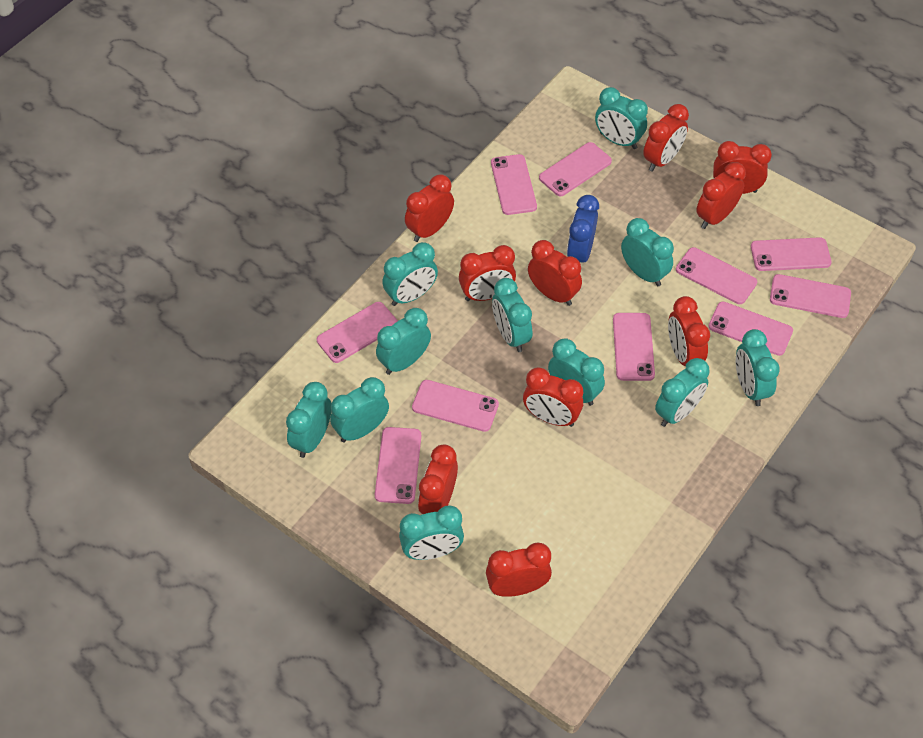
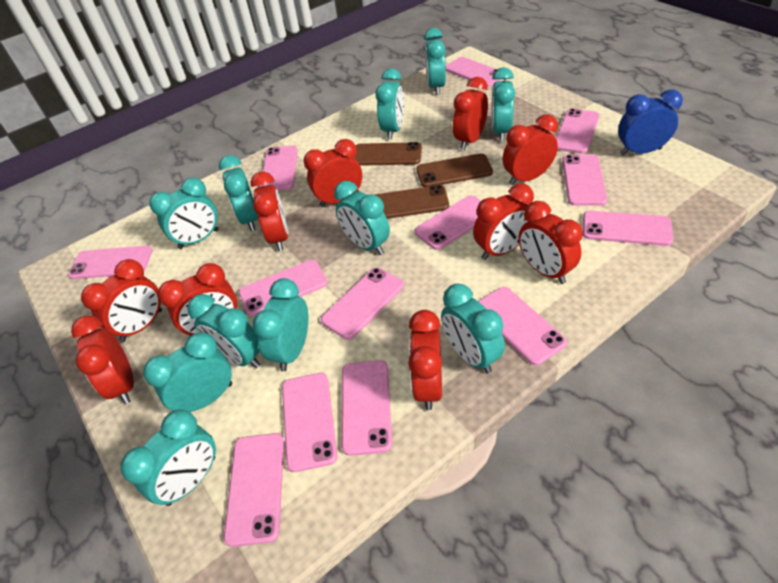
brown phone: none = 0 -> [355,142,422,166] [375,185,449,219] [416,153,493,187] = 3
pink phone: [317,302,398,363] [375,427,421,504] [412,380,499,432] [491,154,537,215] [539,142,612,196] [613,313,655,381] [676,247,757,304] [708,302,793,356] [751,237,832,271] [770,274,851,318] = 10 -> [68,246,152,279] [224,433,284,547] [239,260,328,316] [260,145,298,191] [282,373,337,472] [321,268,404,340] [342,360,392,456] [415,195,481,250] [446,57,501,87] [478,287,567,365] [556,108,600,154] [562,155,607,206] [583,211,673,246] = 13

